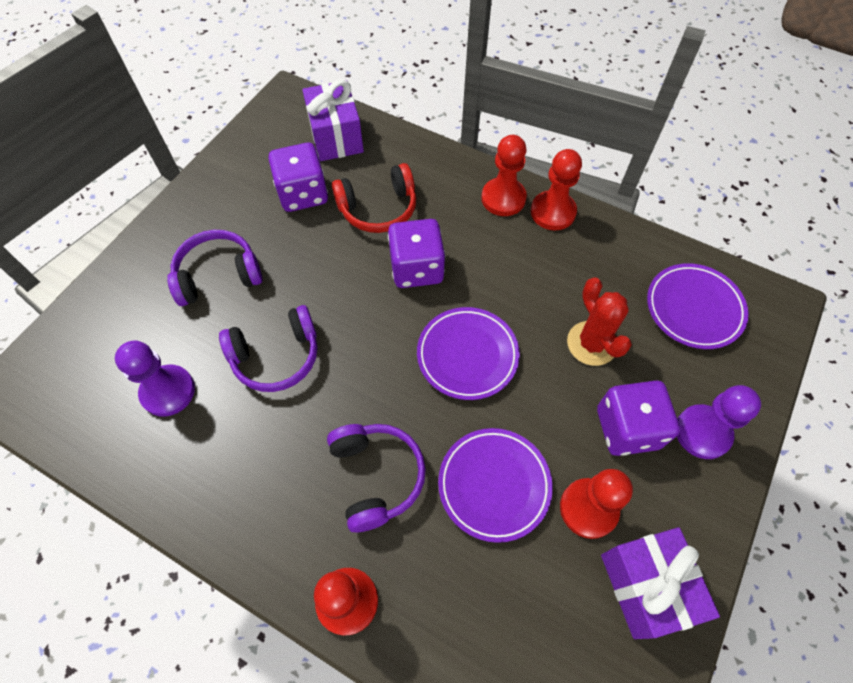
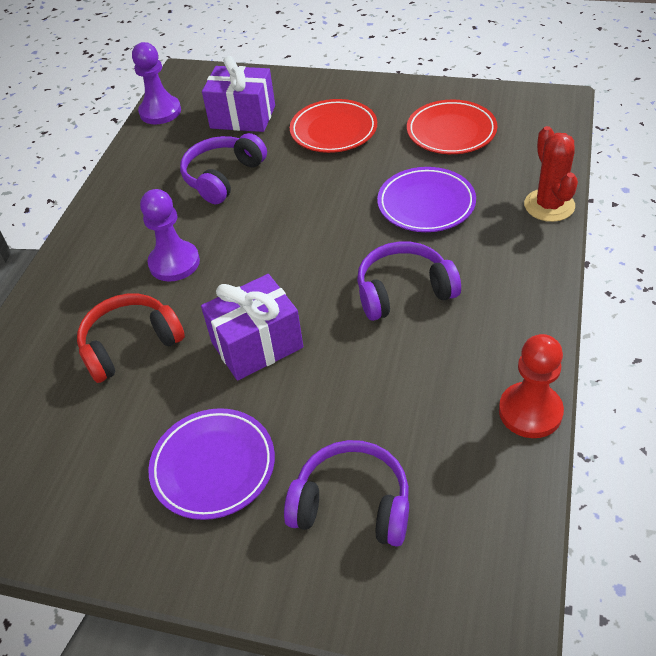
purple dice: [268,143,328,212] [388,219,445,288] [597,381,680,456] = 3 -> none = 0
purple plate: [417,307,520,400] [438,428,553,543] [647,263,748,349] = 3 -> [148,408,275,520] [377,167,476,232] = 2
red pawn: [314,568,378,635] [481,135,527,216] [531,149,582,230] [560,469,633,539] = 4 -> [499,334,564,438] = 1
red plate: none = 0 -> [290,99,377,153] [407,100,497,154] = 2

